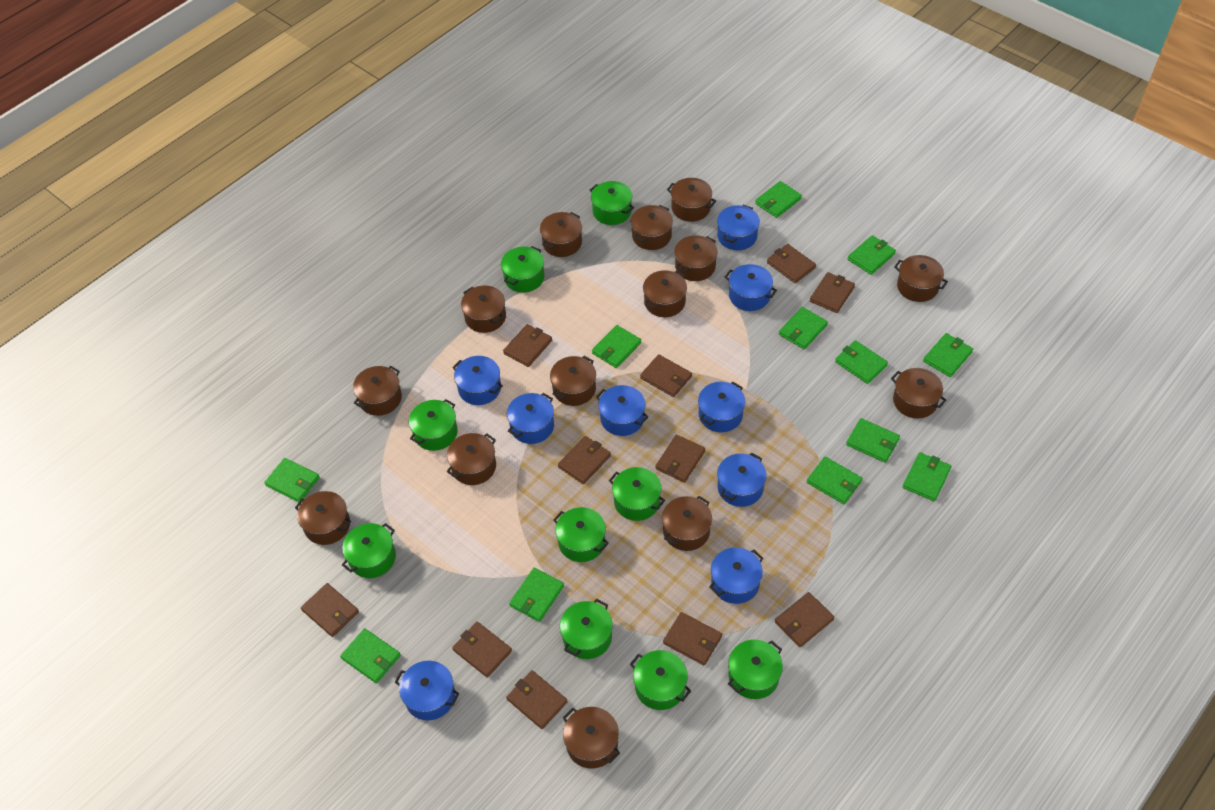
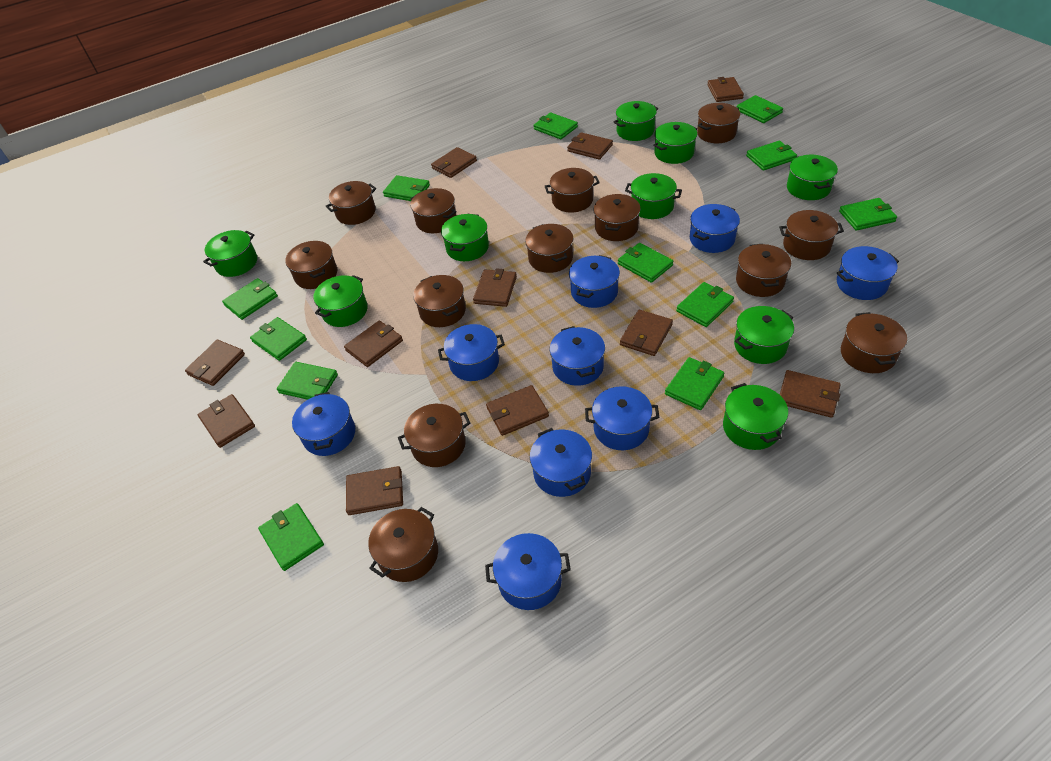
brown pot: [295,491,351,545] [353,366,402,416] [447,433,496,485] [461,286,506,333] [540,212,582,257] [550,356,596,406] [563,707,620,769] [631,205,673,250] [643,270,687,317] [662,496,712,551] [667,178,716,222] [674,235,718,281] [891,368,946,418] [894,255,948,302] = 14 -> [285,241,337,289] [325,181,376,225] [368,507,438,582] [398,404,470,467] [410,188,457,233] [413,275,466,327] [525,224,573,273] [545,168,600,212] [593,194,641,241] [697,103,740,143] [736,244,791,297] [779,210,844,260] [841,312,907,373] = 13

